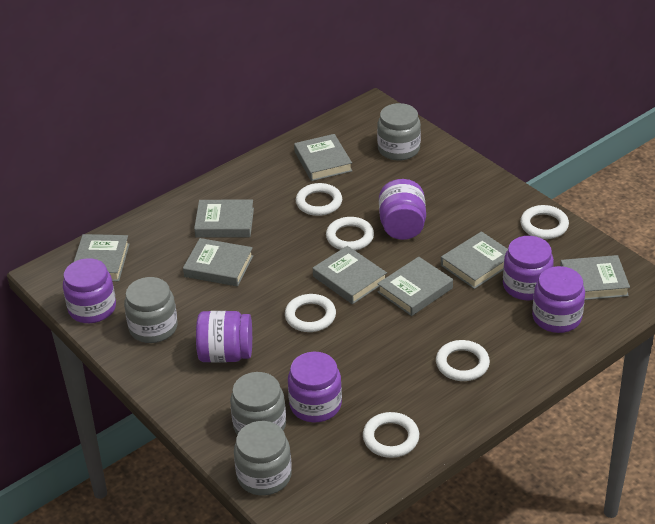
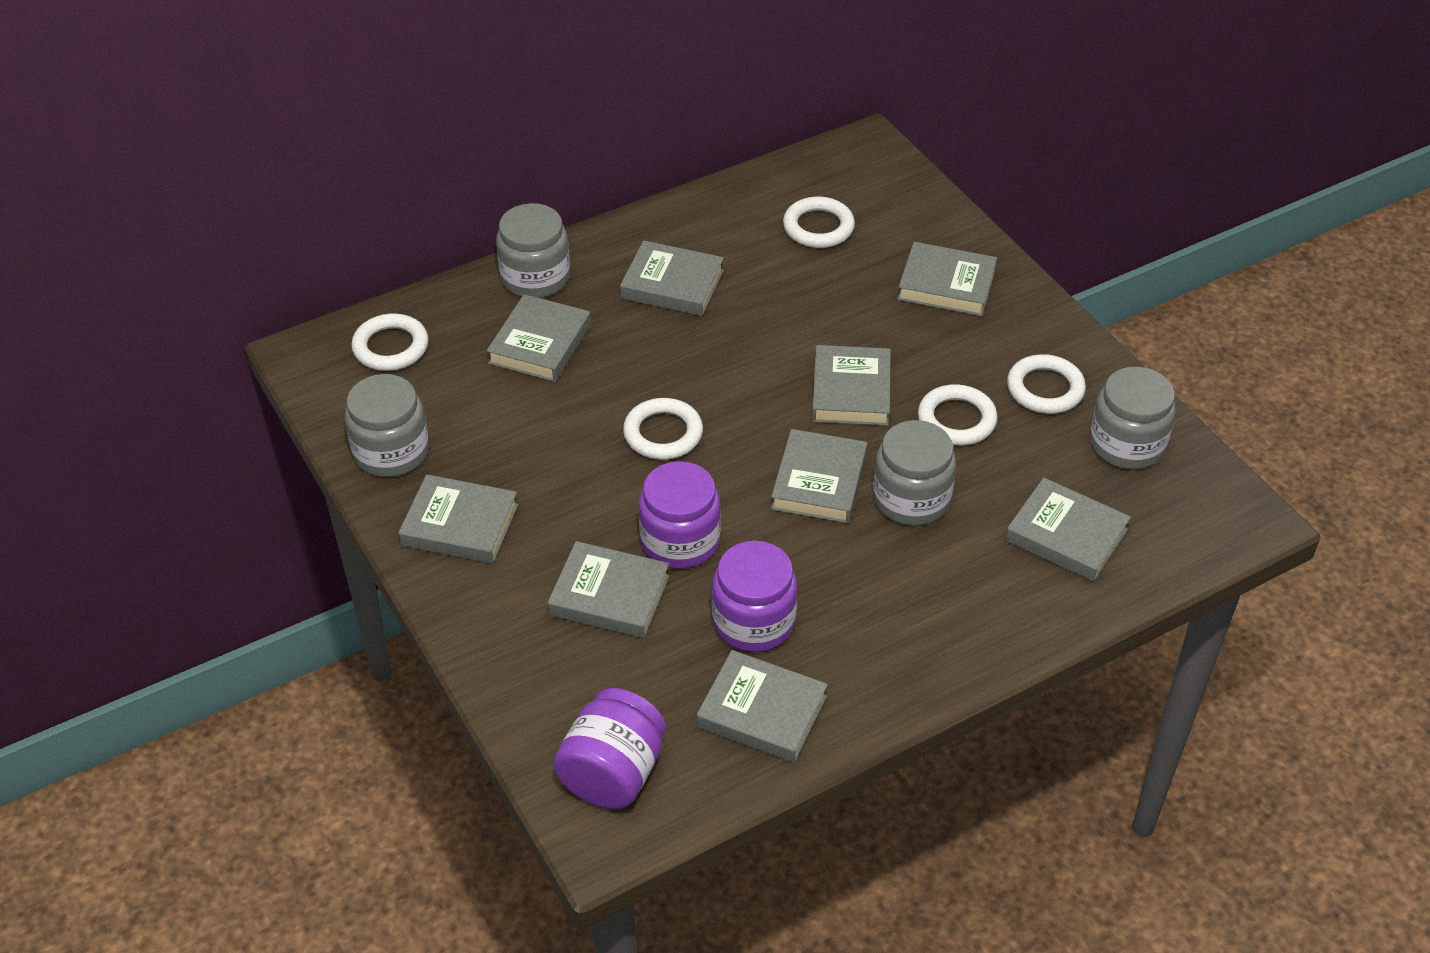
grey book: [74,234,130,281] [183,238,253,287] [194,200,254,238] [294,134,352,181] [313,246,387,304] [377,257,453,316] [441,232,508,289] [560,255,630,300] = 8 -> [399,474,518,564] [487,294,591,382] [548,541,670,638] [620,241,724,316] [697,650,828,763] [771,429,867,524] [812,345,891,426] [897,242,997,316] [1005,478,1131,582] = 9
purple jar: [63,258,116,323] [196,311,252,362] [288,352,342,422] [379,179,426,240] [503,236,554,301] [532,266,585,333] = 6 -> [553,688,666,809] [639,461,721,569] [712,541,797,652] = 3
white ring: [285,294,336,332] [296,183,342,216] [326,217,374,251] [363,412,419,458] [436,340,490,381] [520,205,569,239] = 6 -> [351,314,428,371] [623,398,703,460] [783,196,855,248] [918,384,998,446] [1007,354,1086,414] = 5

